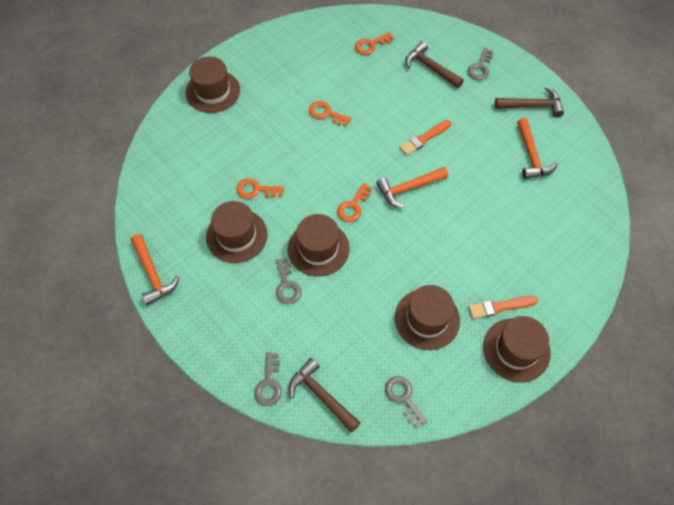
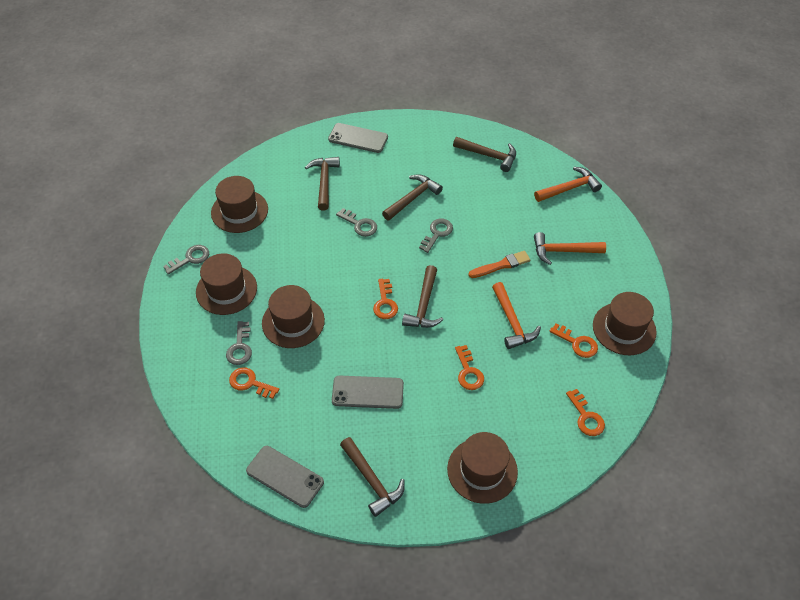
brown hammer: [289,358,361,432] [406,41,464,88] [495,87,564,117] = 3 -> [305,157,340,210] [340,437,405,517] [382,174,443,221] [402,265,443,328] [453,137,516,172] = 5
grey phone: none = 0 -> [246,446,324,508] [328,123,388,153] [332,375,404,409] = 3
orange brush: [399,120,451,156] [468,296,538,319] = 2 -> [468,251,530,278] = 1
orange key: [236,178,284,199] [309,101,351,126] [337,183,372,222] [355,32,394,55] = 4 -> [229,367,279,399] [373,279,398,319] [455,345,484,390] [549,323,598,358] [566,389,605,436] = 5

